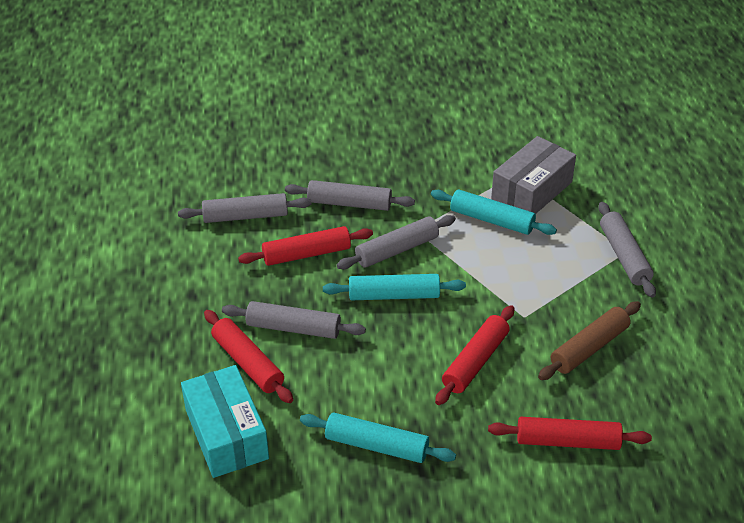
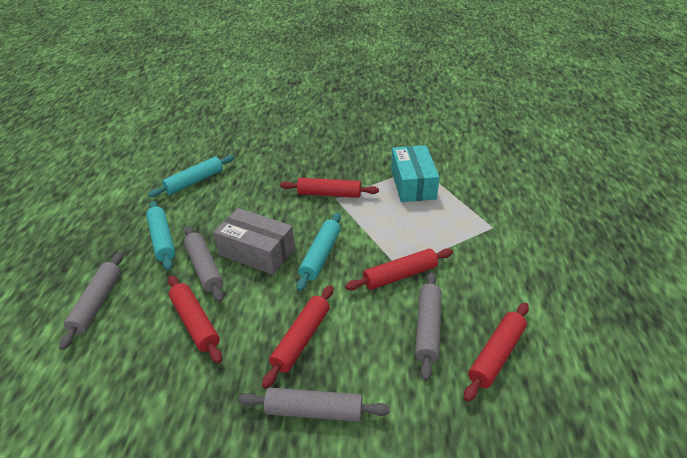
brown rolling pin: [538,301,641,380] = 1 -> none = 0
grey rolling pin: [178,193,311,223] [222,301,366,339] [285,180,415,211] [337,215,456,269] [598,202,656,298] = 5 -> [59,252,123,350] [184,226,224,302] [238,387,390,422] [415,272,441,381] = 4
red rolling pin: [204,310,293,403] [238,226,373,266] [435,305,514,405] [488,417,652,450] = 4 -> [168,275,222,363] [262,285,333,389] [280,178,379,198] [345,248,453,290] [464,303,529,402] = 5

